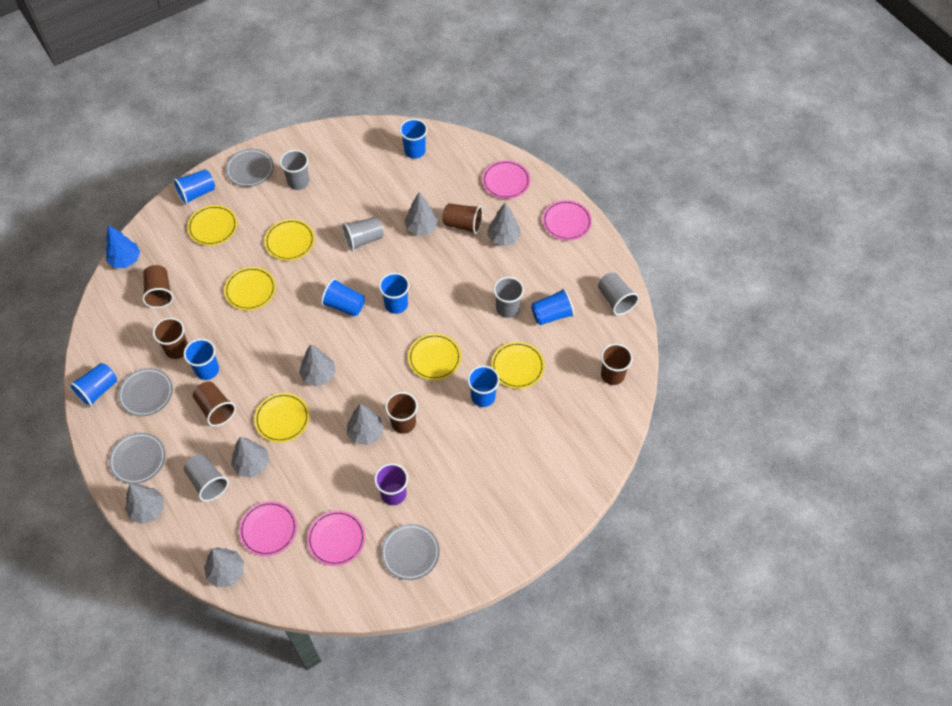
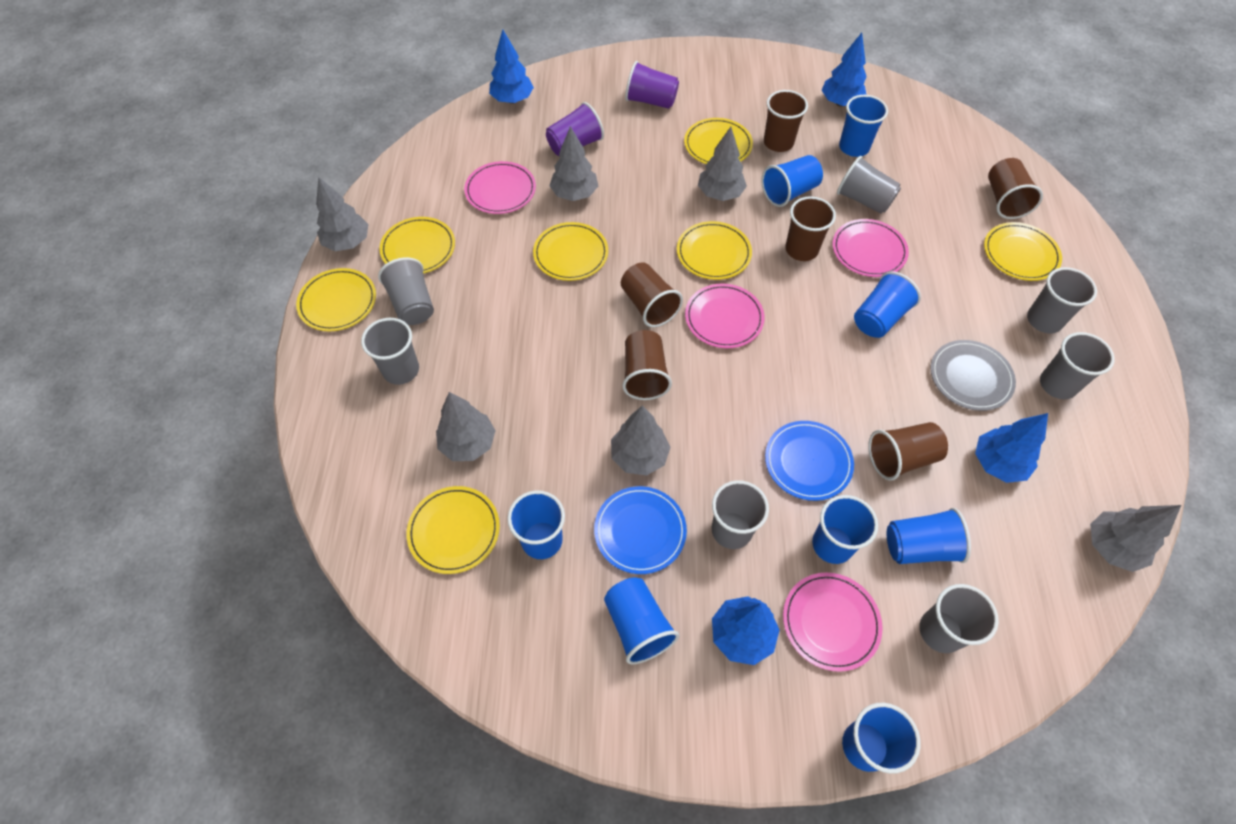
blue plate: none = 0 -> [594,486,687,574] [765,421,854,501] = 2
blue tree: [106,225,140,268] = 1 -> [489,30,534,104] [712,597,779,665] [821,33,867,107] [975,413,1048,483] = 4
grey cup: [184,454,229,502] [280,150,309,190] [342,217,384,251] [493,277,524,318] [598,273,639,315] = 5 -> [361,318,419,385] [378,257,434,325] [712,480,769,549] [837,156,901,214] [920,584,999,653] [1027,267,1097,333] [1040,332,1115,399] = 7
grey plate: [109,432,166,484] [118,368,173,416] [225,149,274,187] [381,524,440,580] = 4 -> [930,340,1016,411] = 1
grey tree: [125,484,164,524] [204,548,244,587] [231,437,269,478] [299,344,335,386] [347,404,384,445] [404,192,438,235] [487,203,521,246] = 7 -> [316,177,369,251] [436,392,496,461] [550,126,598,201] [611,405,671,476] [698,127,747,201] [1090,505,1181,572] = 6
purple cup: [374,463,408,505] = 1 -> [546,102,604,156] [625,61,679,109] = 2
yellow plate: [187,205,237,246] [224,267,276,310] [254,393,309,443] [264,219,315,261] [408,334,461,380] [491,342,545,389] = 6 -> [296,268,376,331] [379,217,455,274] [406,486,500,574] [533,222,608,281] [677,221,752,280] [684,118,753,164] [984,222,1062,281] = 7

